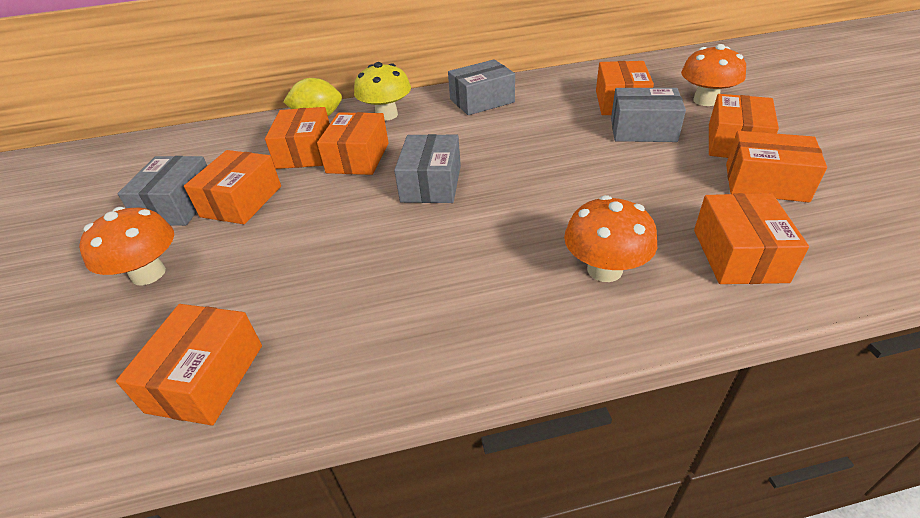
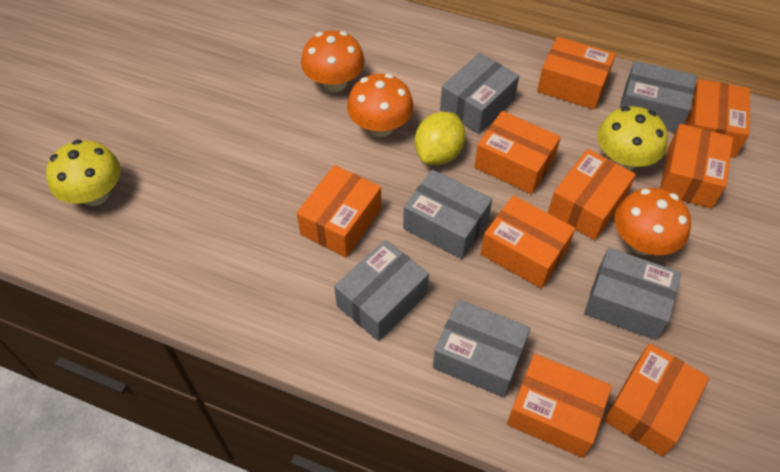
grey box: [118,156,207,226] [394,134,461,203] [448,59,515,115] [611,88,686,142] = 4 -> [334,240,429,341] [403,170,492,259] [433,299,530,397] [440,53,519,134] [584,248,681,340] [620,61,697,133] = 6
orange box: [116,304,262,426] [184,150,281,224] [265,107,330,169] [317,112,389,175] [596,61,654,115] [694,193,809,284] [709,94,779,158] [726,131,827,202] = 8 -> [297,165,381,257] [474,111,561,194] [481,195,575,289] [507,354,612,458] [537,37,616,110] [548,149,636,240] [604,343,709,457] [660,124,733,209] [685,79,750,158] = 9
yellow mushroom: [354,62,411,121] = 1 -> [46,140,121,206] [597,106,668,170] = 2

